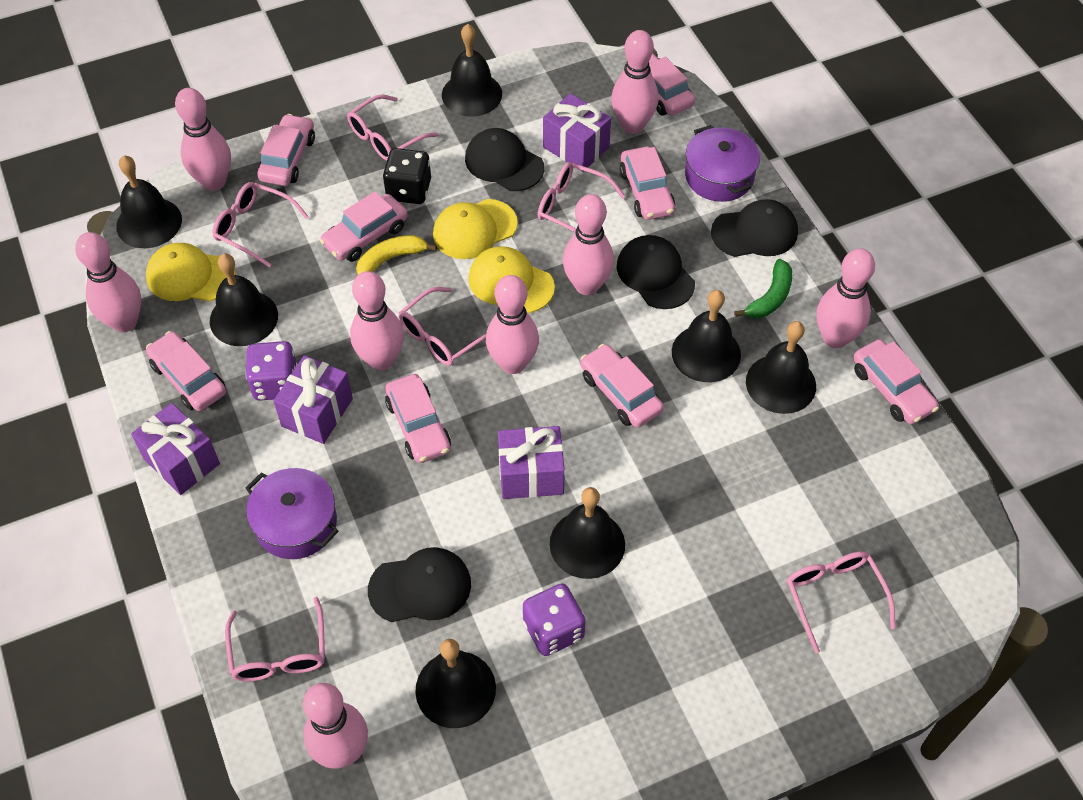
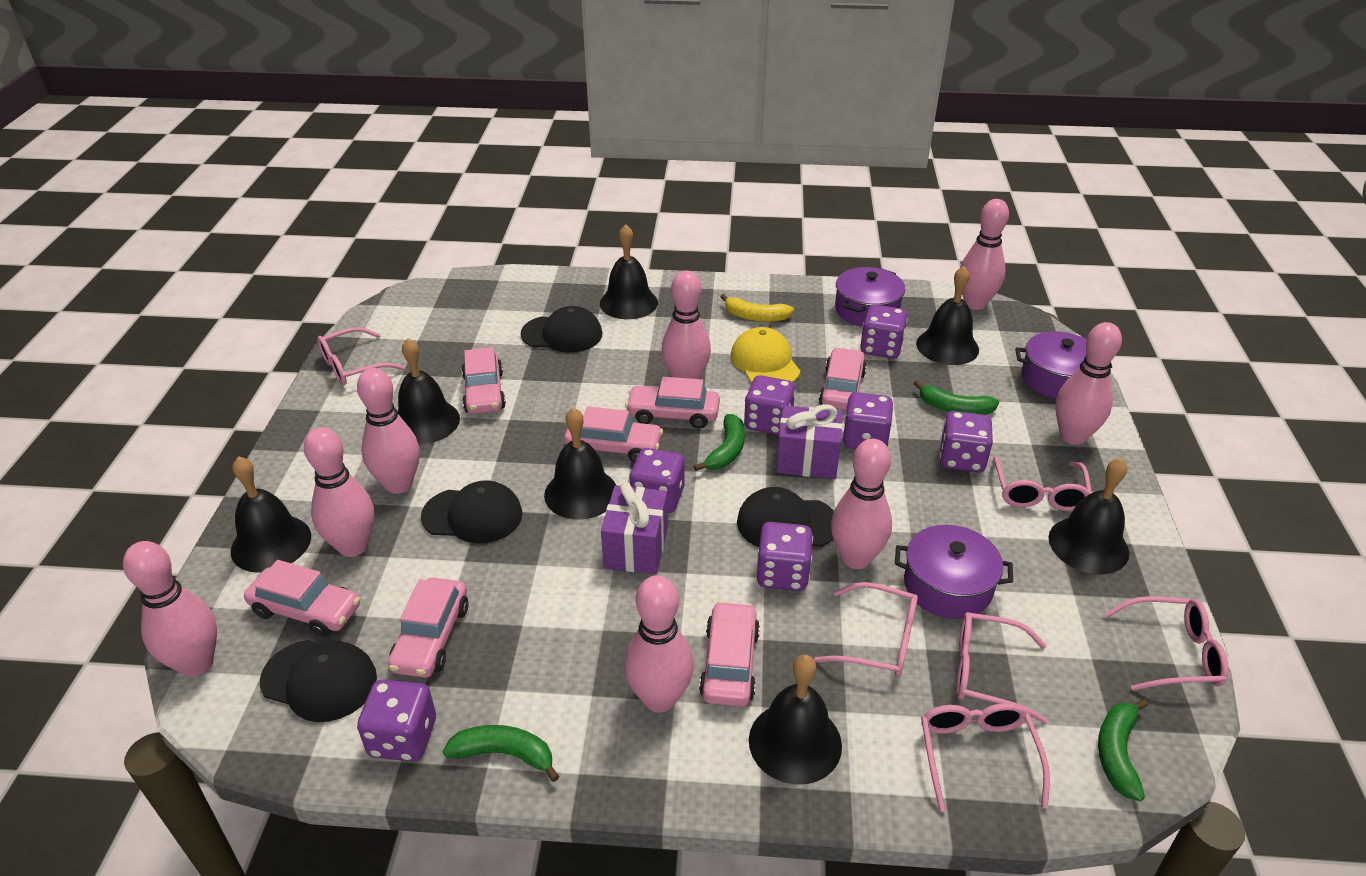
black dice: [383,148,431,204] = 1 -> none = 0
green banana: [734,259,792,318] = 1 -> [443,725,560,782] [694,414,745,471] [914,380,999,415] [1098,699,1148,801] = 4
pink car: [146,331,226,411] [257,114,315,186] [319,191,408,262] [385,374,451,463] [580,344,664,428] [620,147,675,220] [626,53,695,116] [853,339,939,424] = 8 -> [244,560,360,637] [388,578,469,678] [461,347,506,414] [564,406,663,463] [625,377,720,429] [699,601,760,707] [819,348,867,411] = 7
purple dice: [246,341,297,401] [523,583,586,656] = 2 -> [357,680,436,762] [629,448,685,513] [744,375,796,435] [757,522,813,591] [842,392,893,449] [860,305,908,359] [940,411,993,472] = 7
purple gift: [131,403,220,495] [274,355,353,444] [498,426,565,499] [543,93,611,172] = 4 -> [601,482,668,574] [776,404,843,479] = 2
purple pot: [246,468,339,559] [685,125,760,202] = 2 -> [835,267,905,327] [895,525,1013,619] [1015,331,1112,399] = 3
yellow cap: [146,243,236,301] [433,199,518,259] [468,246,555,313] = 3 -> [731,327,800,383] = 1

